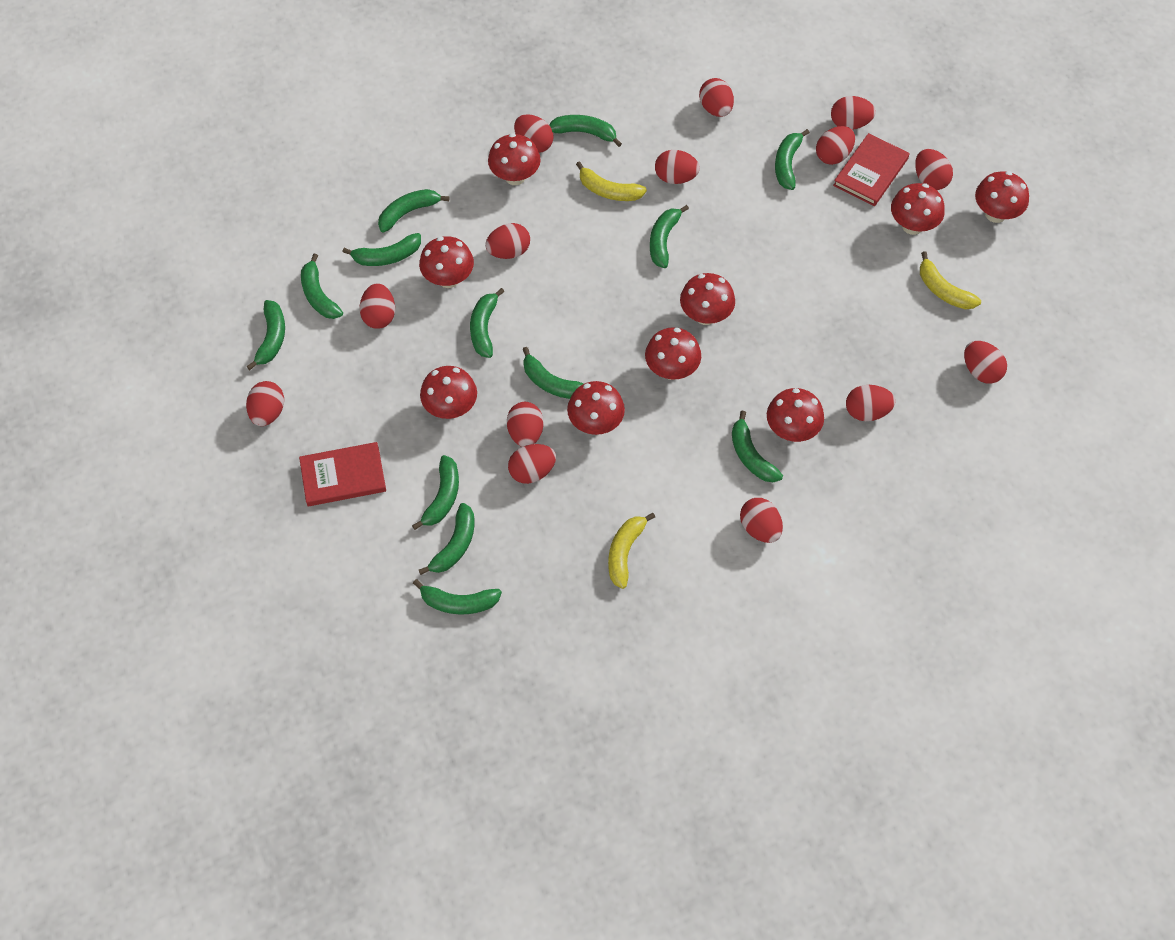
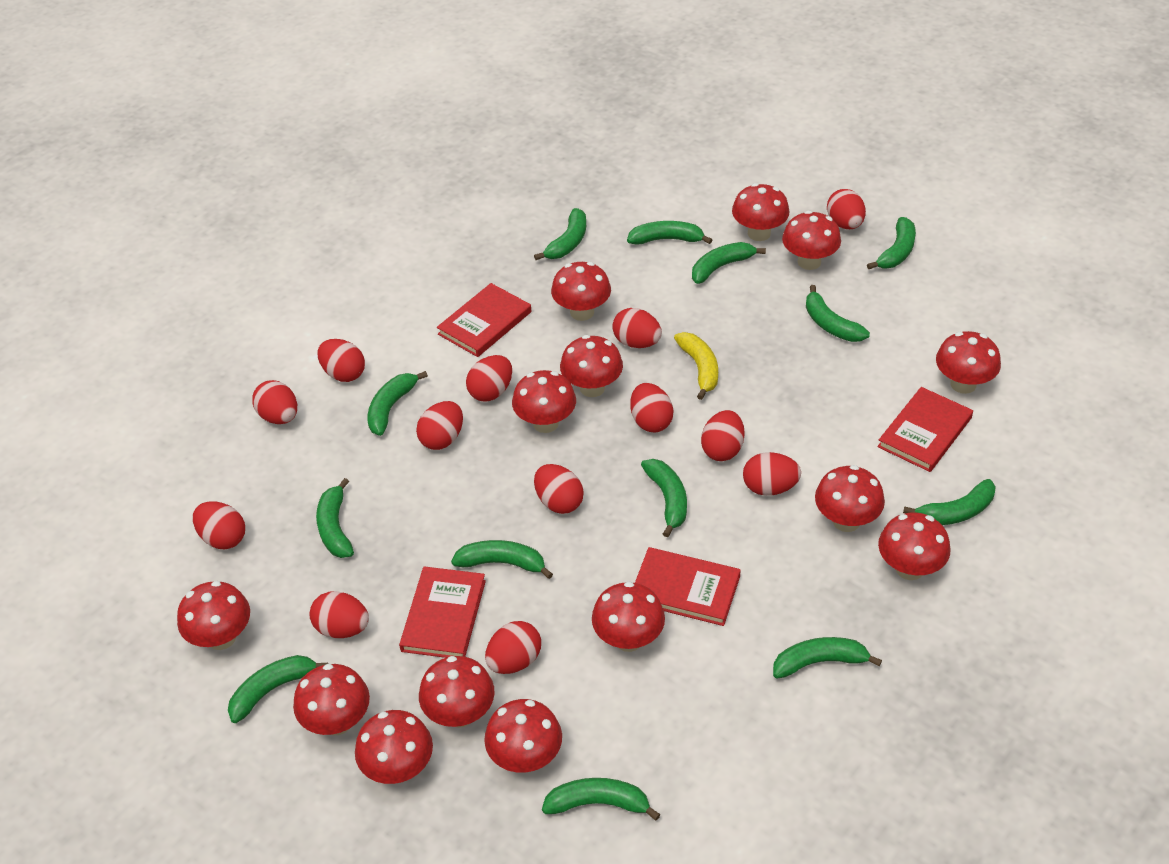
red book: [299,442,386,506] [833,133,909,206] = 2 -> [399,566,486,658] [437,283,531,357] [635,547,741,626] [878,387,973,472] = 4
red egg: [246,381,284,426] [360,283,395,329] [485,223,530,259] [507,402,543,447] [508,444,556,484] [514,114,553,153] [655,150,700,184] [699,78,734,117] [740,498,783,543] [816,126,855,165] [831,96,876,130] [846,385,896,421] [915,149,953,190] [964,341,1007,384] = 14 -> [193,501,245,549] [252,380,297,424] [310,591,369,638] [317,339,365,382] [416,401,463,450] [466,355,512,402] [485,621,541,674] [534,464,584,514] [612,308,662,348] [630,383,674,432] [701,410,744,461] [743,452,801,496] [827,189,866,229] = 13
red mushroom: [419,236,474,288] [420,366,477,419] [488,133,541,185] [567,381,625,435] [645,327,701,380] [680,273,735,325] [767,388,824,442] [891,183,945,235] [975,171,1029,223] = 9 -> [177,581,250,650] [293,664,370,735] [355,710,433,784] [419,656,495,728] [484,699,562,773] [512,370,576,433] [551,262,611,321] [560,335,623,397] [592,582,665,652] [732,183,789,241] [782,211,841,270] [815,465,885,532] [878,512,950,580] [936,331,1001,394] = 14
yellow banana: [576,161,647,201] [608,513,655,589] [920,251,981,309] = 3 -> [674,332,718,400] = 1

